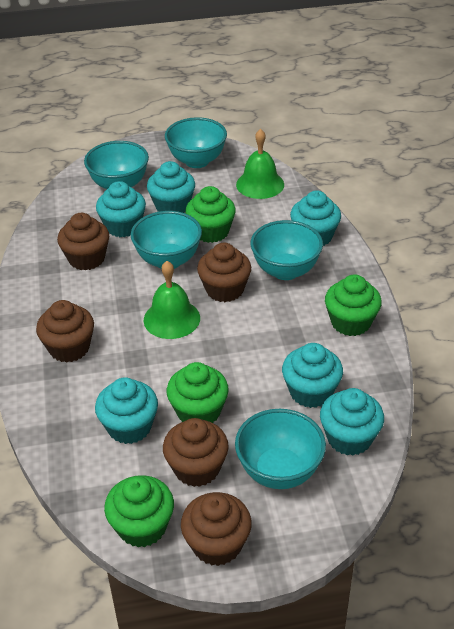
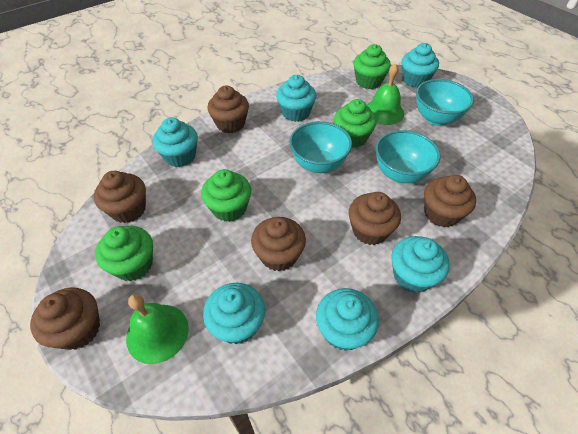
brown cupcake: [36,300,94,363] [57,213,109,270] [163,418,229,487] [181,492,252,566] [197,243,251,302] = 5 -> [30,287,100,350] [94,171,146,223] [207,86,249,133] [251,217,306,271] [349,192,401,245] [424,175,476,227] = 6
turquoise bowl: [84,141,149,189] [131,211,202,269] [165,117,227,168] [235,409,326,489] [250,220,323,280] = 5 -> [289,121,352,173] [375,130,441,183] [416,79,474,126] = 3

